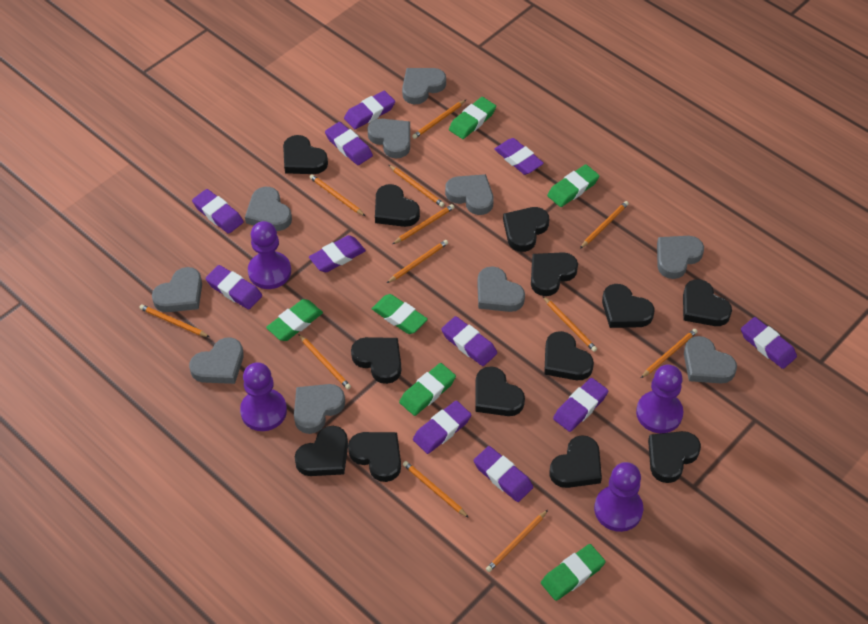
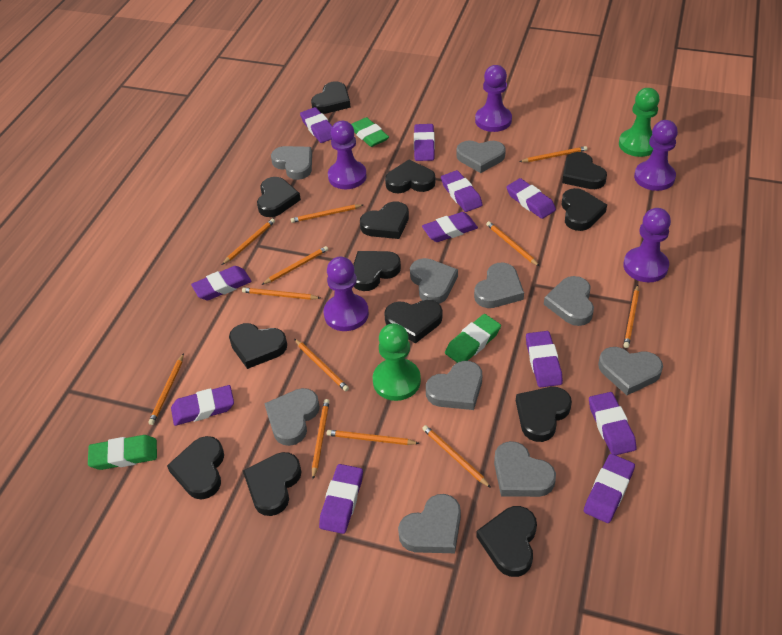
green eraser: [266,299,323,341] [372,294,428,334] [399,363,456,416] [449,97,496,139] [541,544,606,601] [547,164,599,207] = 6 -> [88,435,157,470] [351,117,389,147] [445,314,501,363] = 3
green pawn: none = 0 -> [373,323,421,401] [619,88,659,157] = 2
purple pawn: [240,362,287,431] [248,221,291,289] [594,462,643,532] [636,365,684,433] = 4 -> [324,257,369,331] [328,121,367,189] [475,65,512,132] [623,208,671,282] [634,120,678,191] = 5

